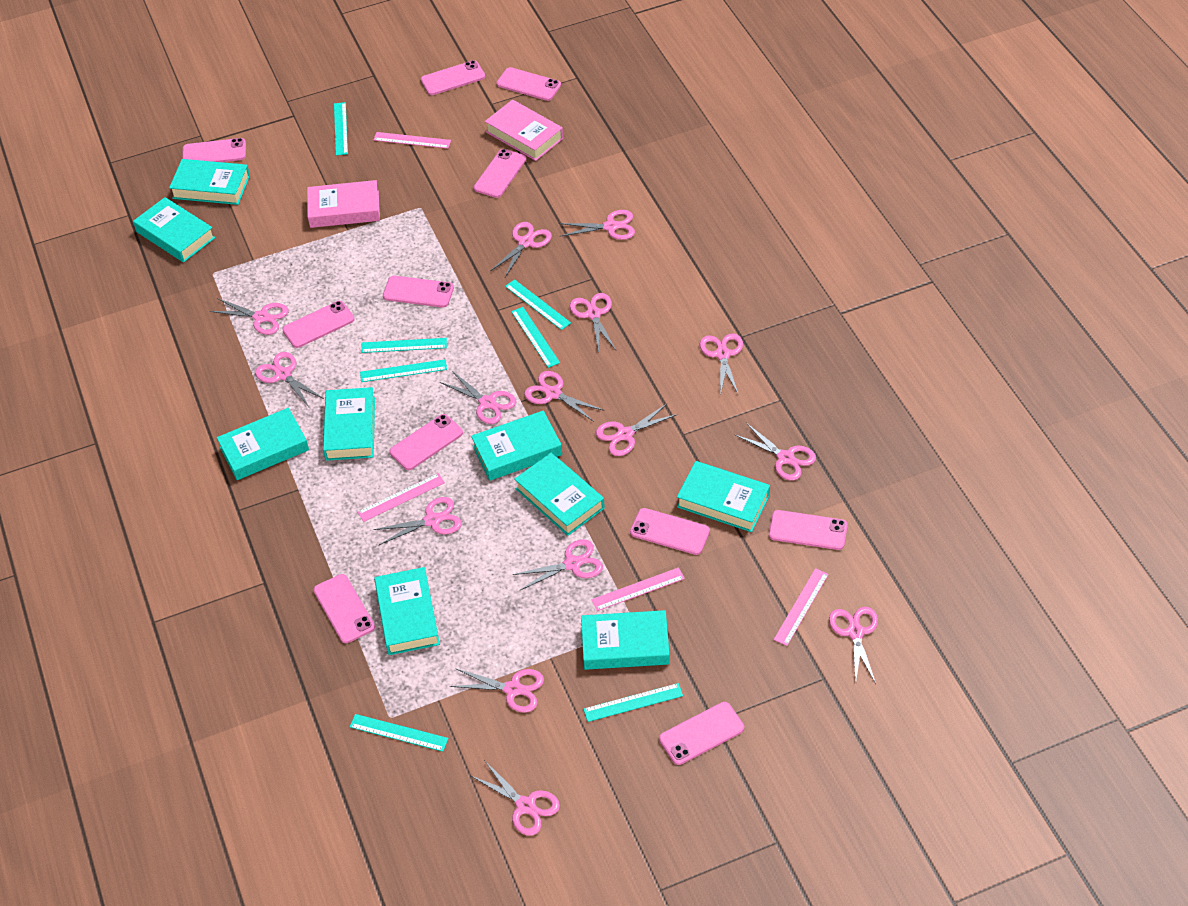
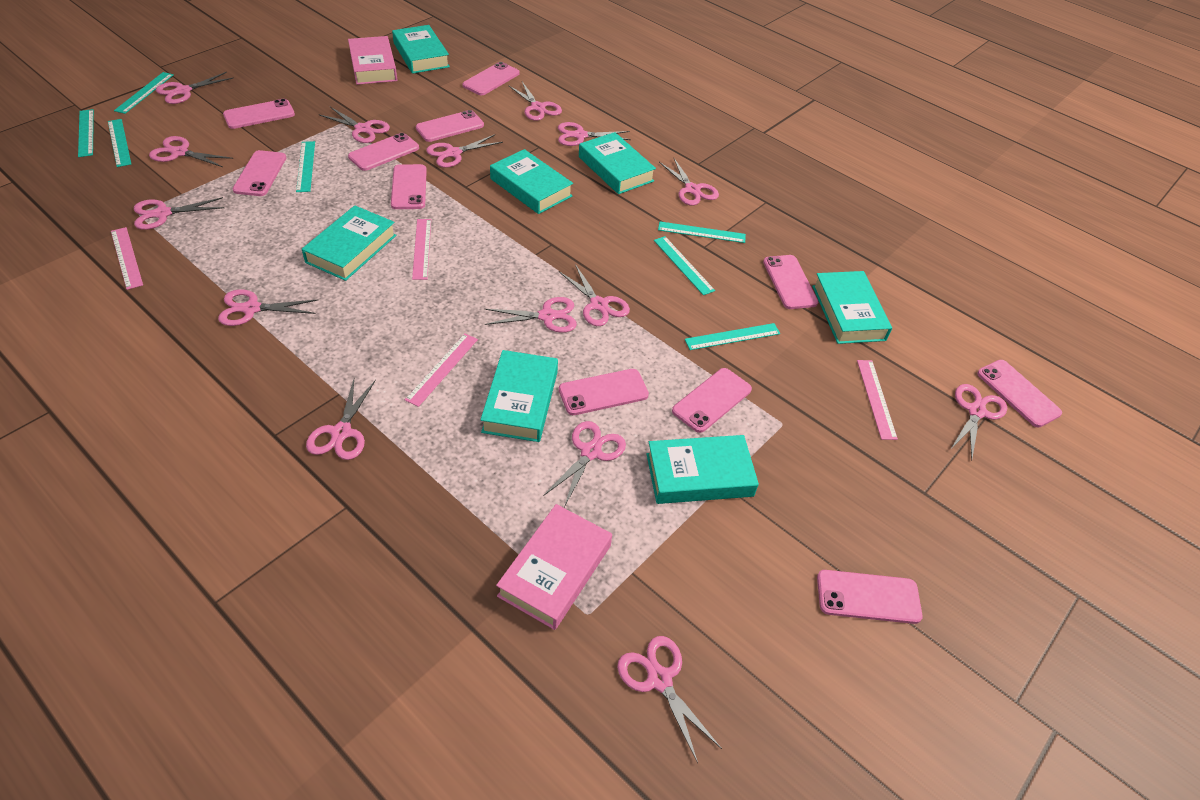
turquoise book: [133,197,215,263] [169,159,250,205] [217,408,309,480] [323,387,375,461] [374,567,440,655] [471,411,562,481] [514,453,605,536] [581,610,670,670] [677,461,770,532] = 9 -> [302,206,396,281] [392,25,450,74] [480,350,558,442] [490,149,573,214] [579,132,656,194] [646,435,759,504] [812,271,892,344] = 7

